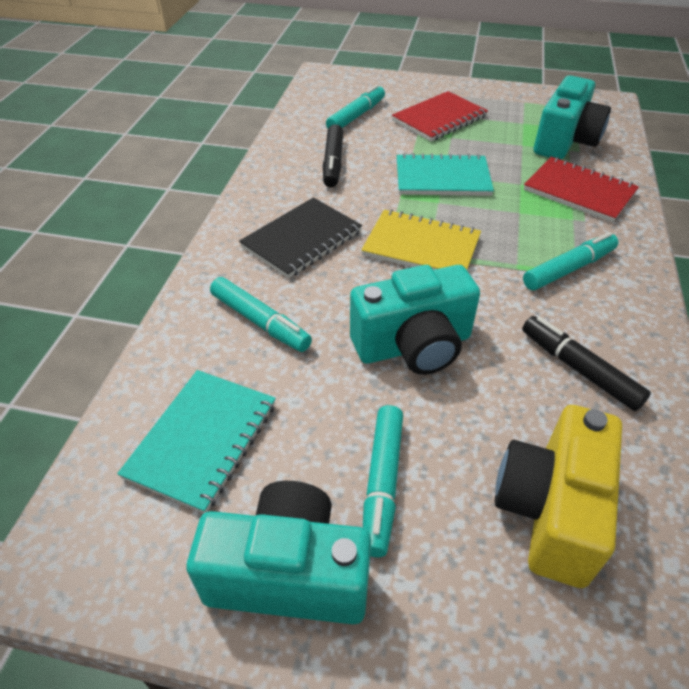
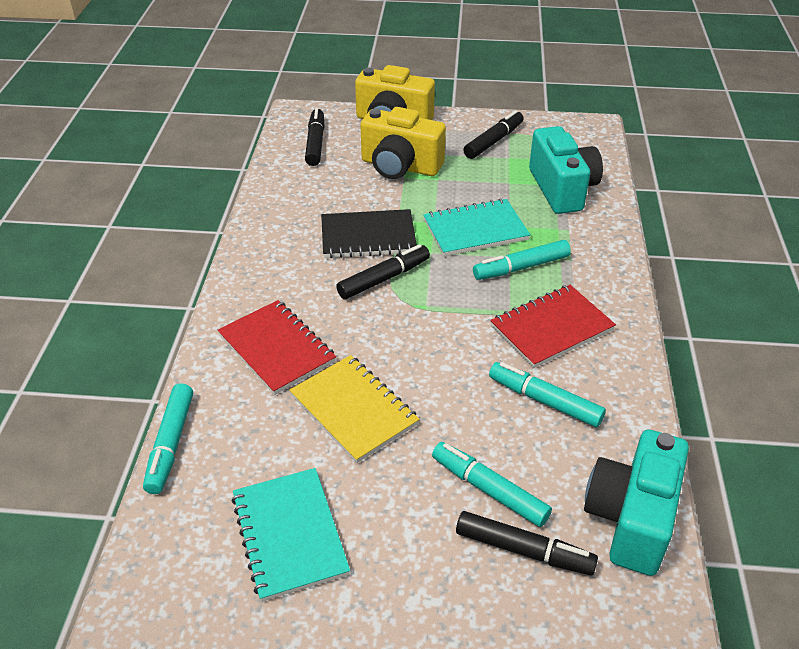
black marker: [323,124,343,187] [522,316,651,411] = 2 -> [305,108,325,166] [336,244,430,299] [456,511,598,575] [463,110,524,159] = 4
turquoise camera: [187,481,371,624] [350,265,480,375] [534,75,611,160] = 3 -> [529,126,603,214] [584,429,689,576] = 2
yellow camera: [495,405,622,588] = 1 -> [355,65,435,120] [360,107,446,179] = 2

